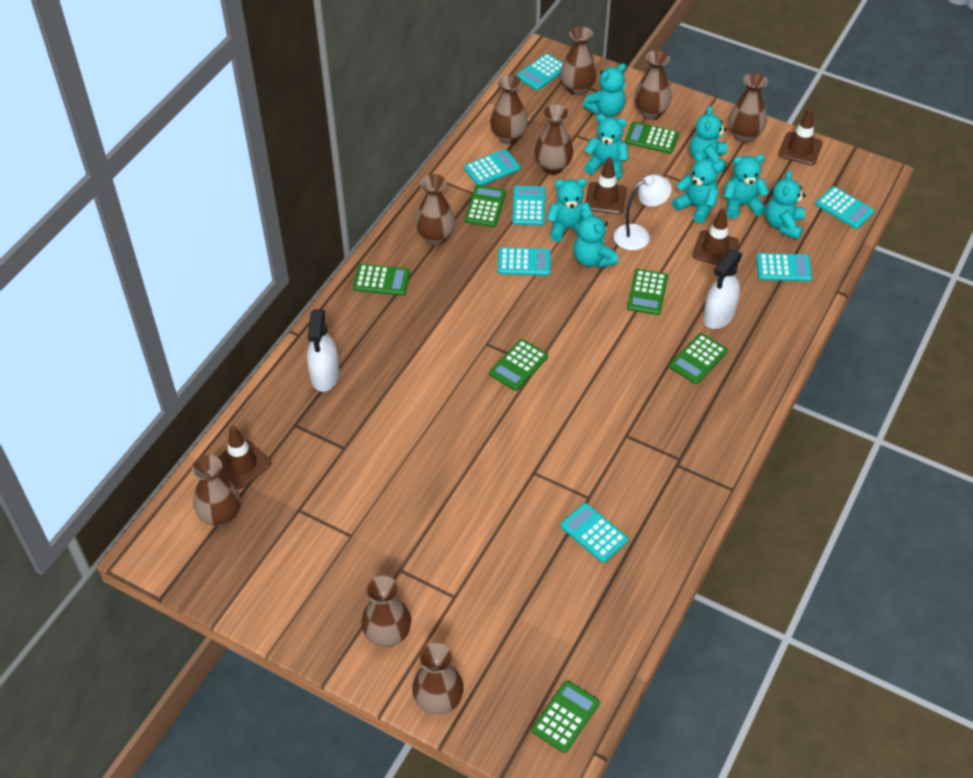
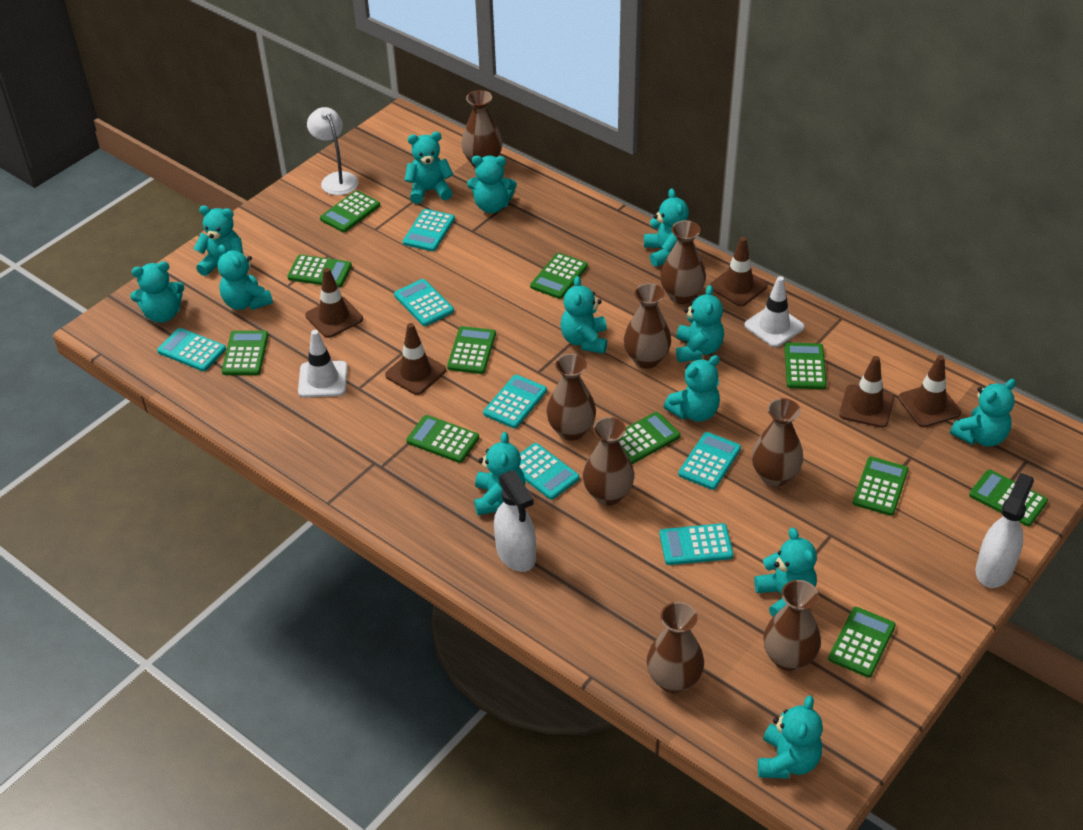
brown traffic cone: [218,425,271,489] [585,157,627,214] [692,208,739,265] [778,108,823,165] = 4 -> [305,268,363,338] [385,323,446,395] [710,237,768,307] [839,356,894,428] [898,355,961,427] = 5
brown vase: [192,455,241,527] [361,576,411,647] [412,643,464,715] [415,174,455,245] [490,74,528,144] [535,104,573,175] [560,26,597,96] [634,50,672,120] [729,73,768,143] = 9 -> [461,90,503,167] [546,354,596,441] [583,417,634,506] [624,283,671,369] [647,602,704,693] [660,220,706,304] [752,398,803,487] [763,580,821,671] = 8
green calculator: [353,264,410,296] [465,185,506,227] [489,339,548,391] [532,681,600,753] [625,122,679,154] [627,269,668,315] [669,333,728,384] = 7 -> [222,331,268,375] [287,255,352,287] [320,190,380,232] [406,415,479,463] [447,326,496,374] [530,253,588,299] [619,412,680,464] [784,342,827,389] [828,607,896,678] [853,457,909,516] [969,469,1048,526] = 11
turquoise teddy bear: [547,178,593,242] [573,209,618,268] [583,63,626,117] [584,114,628,180] [672,153,721,223] [690,106,727,173] [723,155,769,219] [766,170,806,239] = 8 -> [130,261,184,323] [194,205,243,276] [218,244,273,310] [404,132,453,204] [467,156,517,213] [474,432,525,515] [560,276,607,354] [644,188,689,267] [664,355,720,422] [676,285,724,362] [754,528,817,617] [758,696,823,779] [950,379,1016,447] = 13
white traffic cone: none = 0 -> [298,330,347,398] [744,276,805,347] = 2

